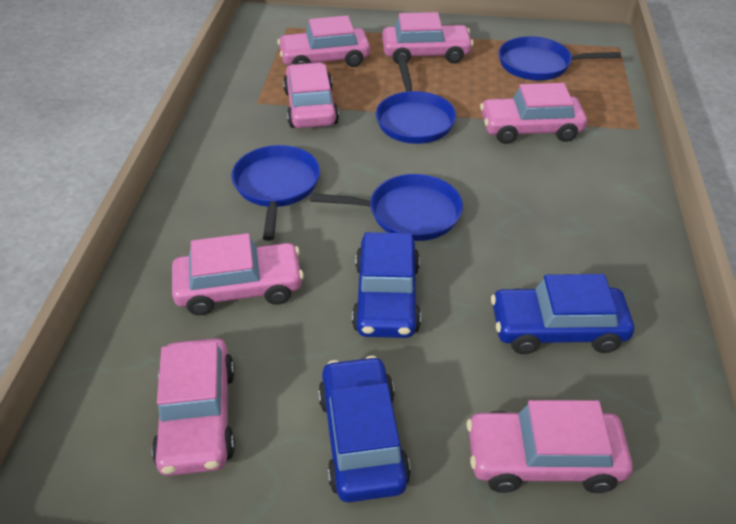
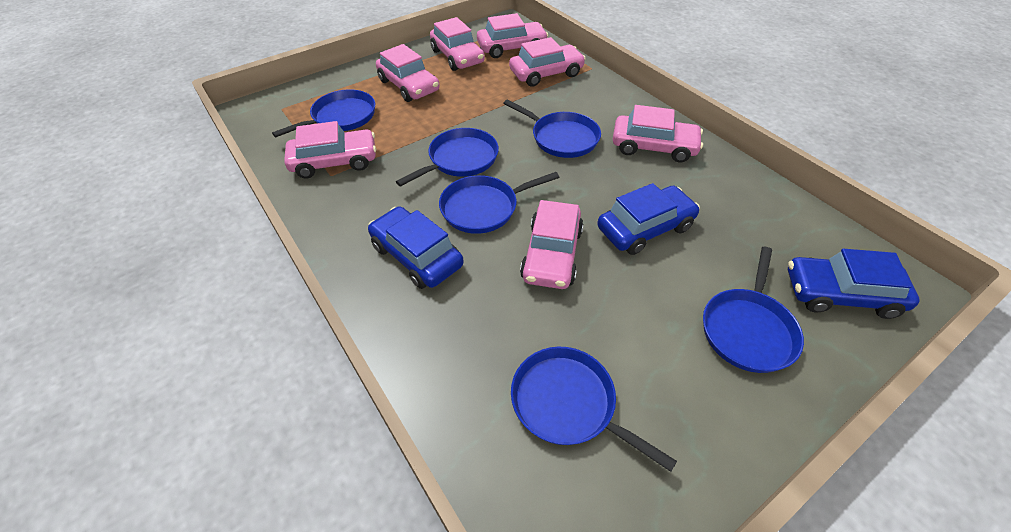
blue pan: [231,145,320,241] [310,174,463,241] [376,60,456,144] [499,36,621,80] = 4 -> [272,89,375,137] [396,128,499,187] [439,172,559,234] [503,99,601,158] [511,346,677,472] [703,247,804,373] = 6

